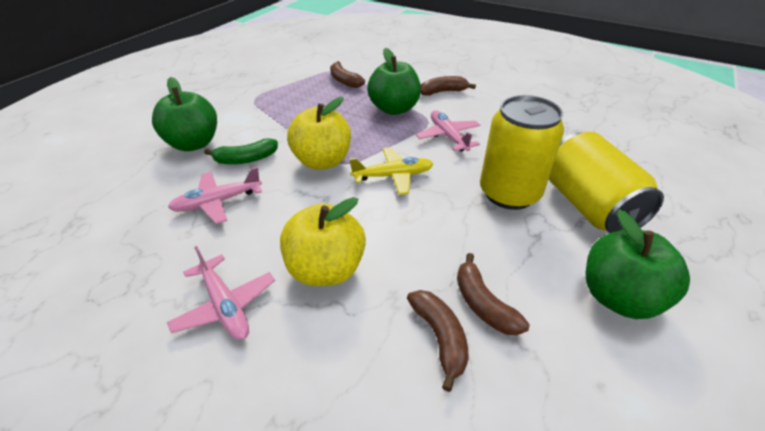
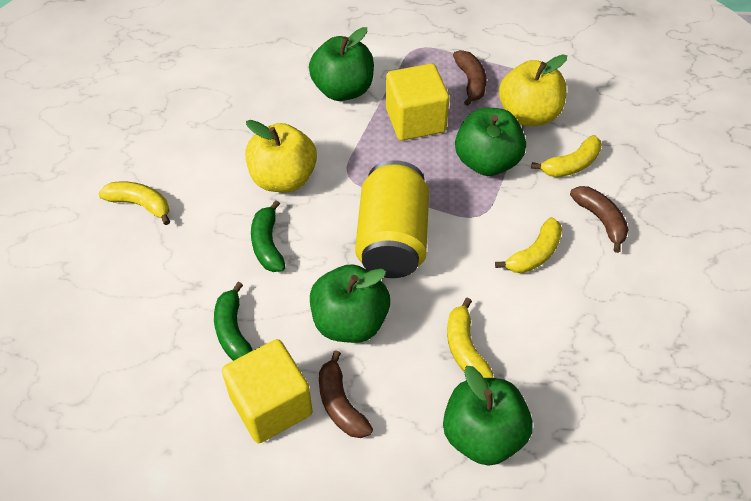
brown banana: [330,61,365,88] [407,290,469,392] [421,76,476,95] [457,253,529,335] = 4 -> [319,350,373,438] [453,50,486,106] [570,186,629,253] = 3
green apple: [152,77,217,151] [367,48,421,115] [585,209,690,319] = 3 -> [309,27,374,101] [310,264,390,343] [443,366,533,466] [455,108,526,176] = 4
green banana: [204,138,278,164] = 1 -> [214,282,253,361] [251,200,286,272] = 2
pink plane: [167,246,275,340] [168,167,262,224] [416,110,480,151] = 3 -> none = 0
yellow banana: none = 0 -> [98,181,170,225] [447,298,493,378] [495,217,562,273] [531,135,602,177] = 4
yellow can: [480,95,564,210] [549,132,664,233] = 2 -> [355,160,429,278] = 1
yellow cube: none = 0 -> [222,339,313,443] [386,64,450,141] = 2
yellow plane: [350,147,433,195] = 1 -> none = 0

